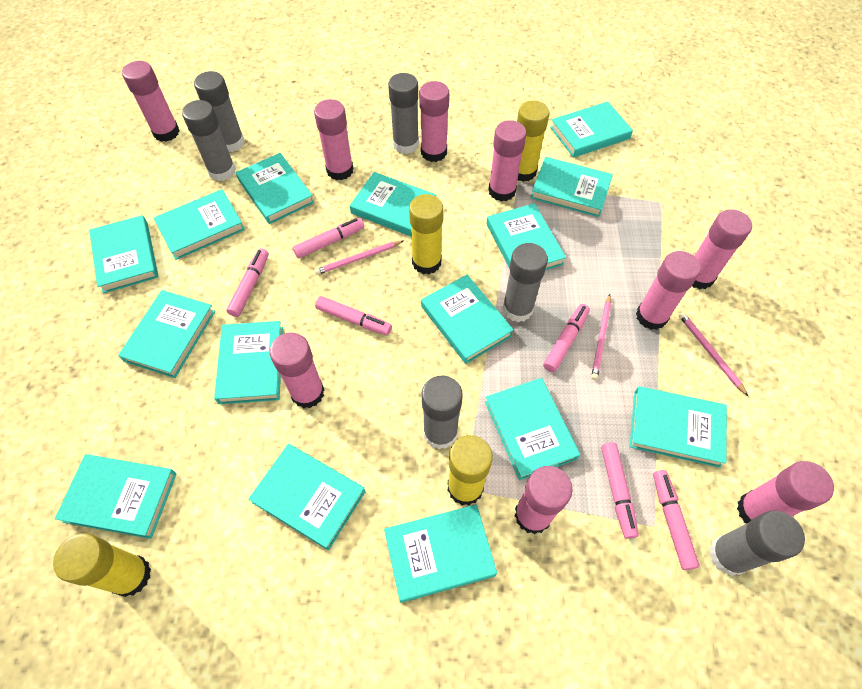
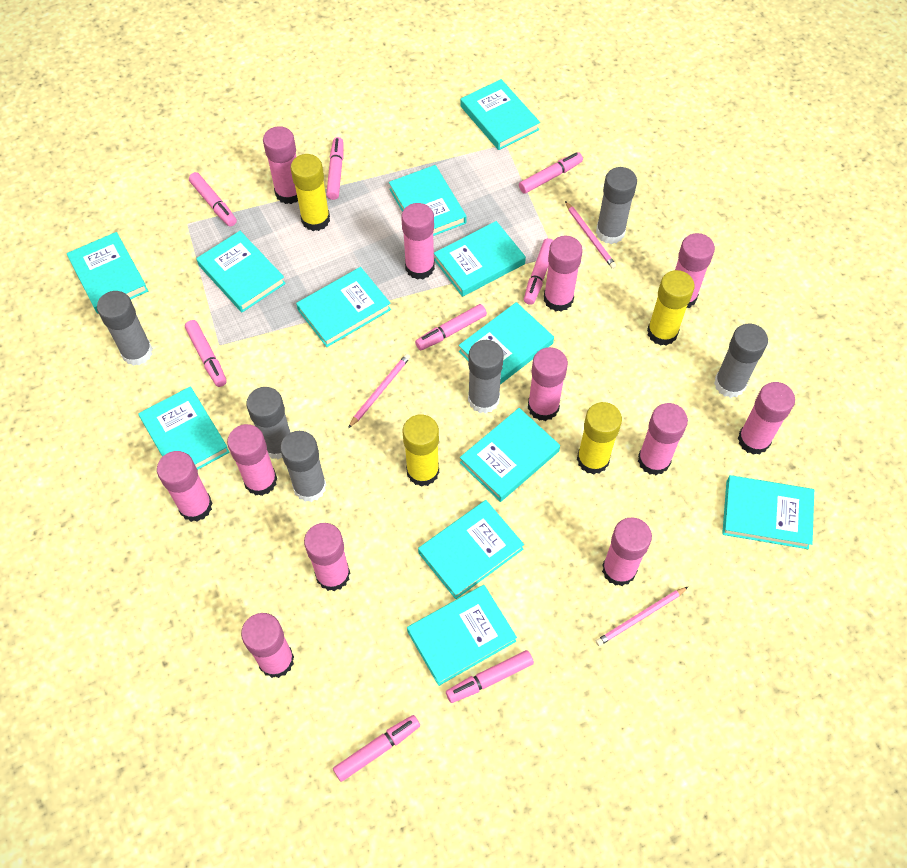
pink glue stick: [122,61,180,142] [270,333,324,408] [314,99,353,180] [419,81,449,162] [488,120,527,201] [514,466,573,534] [636,251,701,330] [692,209,752,289] [737,461,834,523] = 9 -> [157,451,213,522] [227,424,277,496] [241,613,294,678] [263,126,298,204] [304,523,350,591] [401,203,435,280] [528,347,568,421] [544,236,583,312] [602,517,652,586] [638,403,688,475] [675,233,715,308] [738,382,795,455] = 12
pink marker: [226,248,269,317] [293,218,364,258] [315,296,392,335] [543,304,590,372] [601,442,639,539] [653,470,700,570] = 6 -> [185,320,227,387] [189,172,237,227] [326,137,343,200] [333,715,420,782] [415,304,487,350] [446,650,534,703] [519,152,583,194] [524,238,553,305] = 8
turquoise book: [55,454,177,539] [89,215,158,293] [118,290,215,378] [154,189,245,260] [214,321,283,404] [236,153,314,224] [249,444,365,550] [350,172,436,237] [384,504,497,603] [421,275,514,364] [485,378,580,480] [486,203,566,270] [531,157,613,217] [550,102,633,158] [630,386,727,468] = 15 -> [67,232,148,314] [138,386,230,470] [196,231,286,312] [296,267,391,347] [389,165,467,236] [407,585,517,686] [418,500,524,599] [434,221,526,297] [459,302,554,384] [460,408,560,502] [461,79,540,150] [722,475,814,549] = 12

